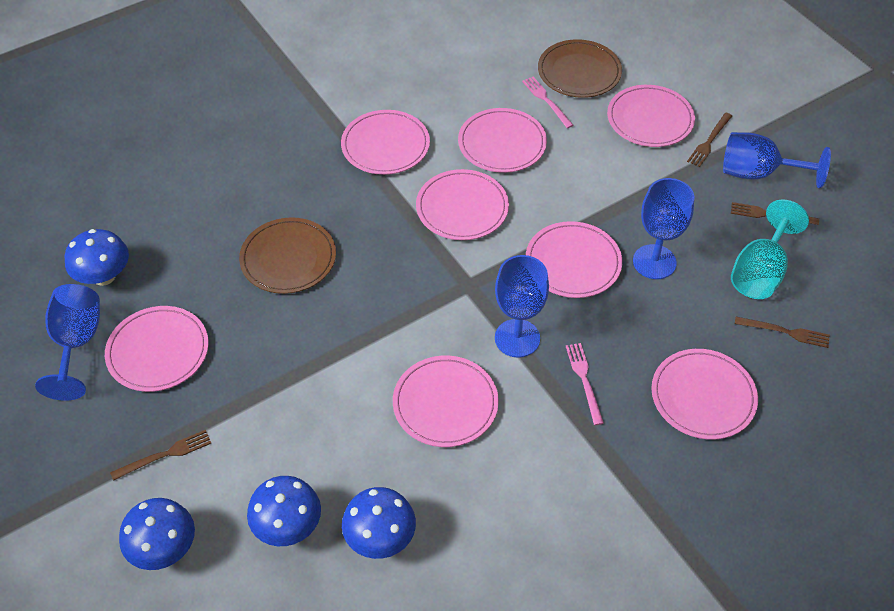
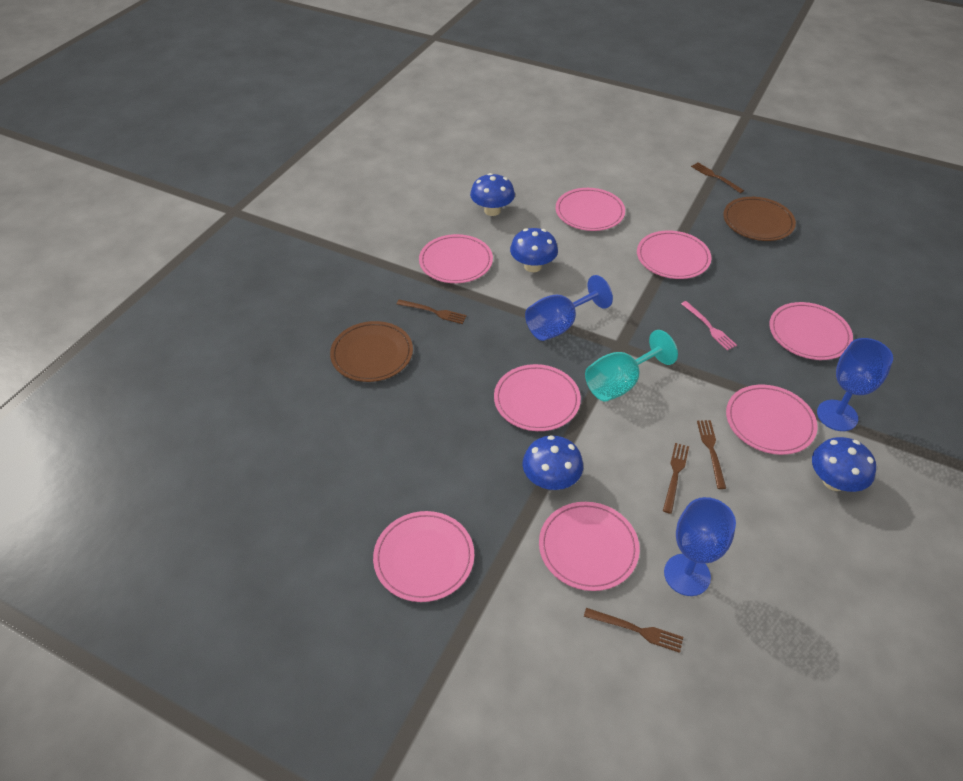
blue goblet: [35,284,100,401] [495,255,549,358] [633,178,695,279] [723,132,831,188] = 4 -> [525,275,613,341] [664,497,736,596] [817,338,893,431] = 3
brown fork: [110,430,211,481] [687,113,732,167] [731,202,819,225] [735,317,830,348] = 4 -> [397,299,467,324] [584,608,683,653] [663,443,689,514] [691,163,744,193] [697,420,726,489] = 5
pink fork: [522,77,573,128] [566,343,604,425] = 2 -> [681,301,737,350] = 1

